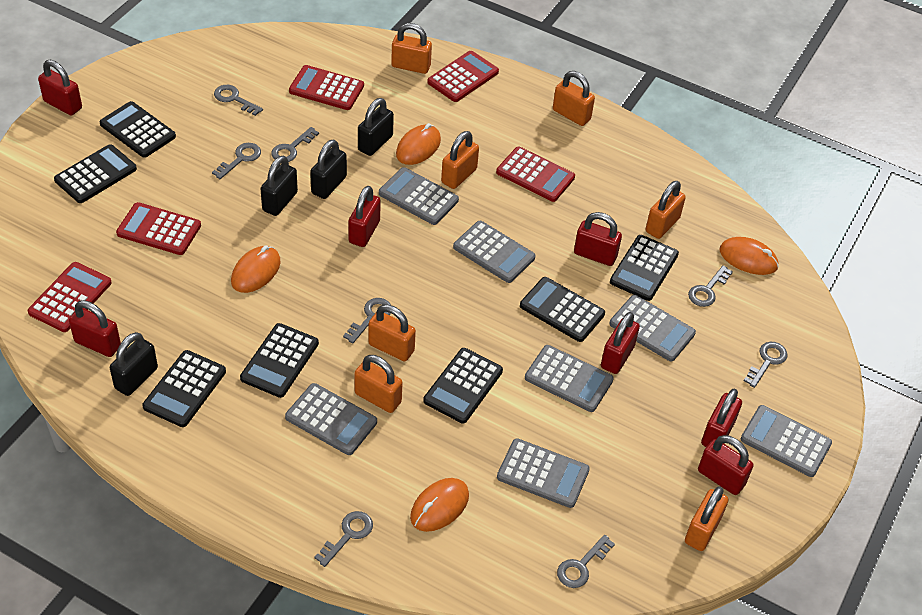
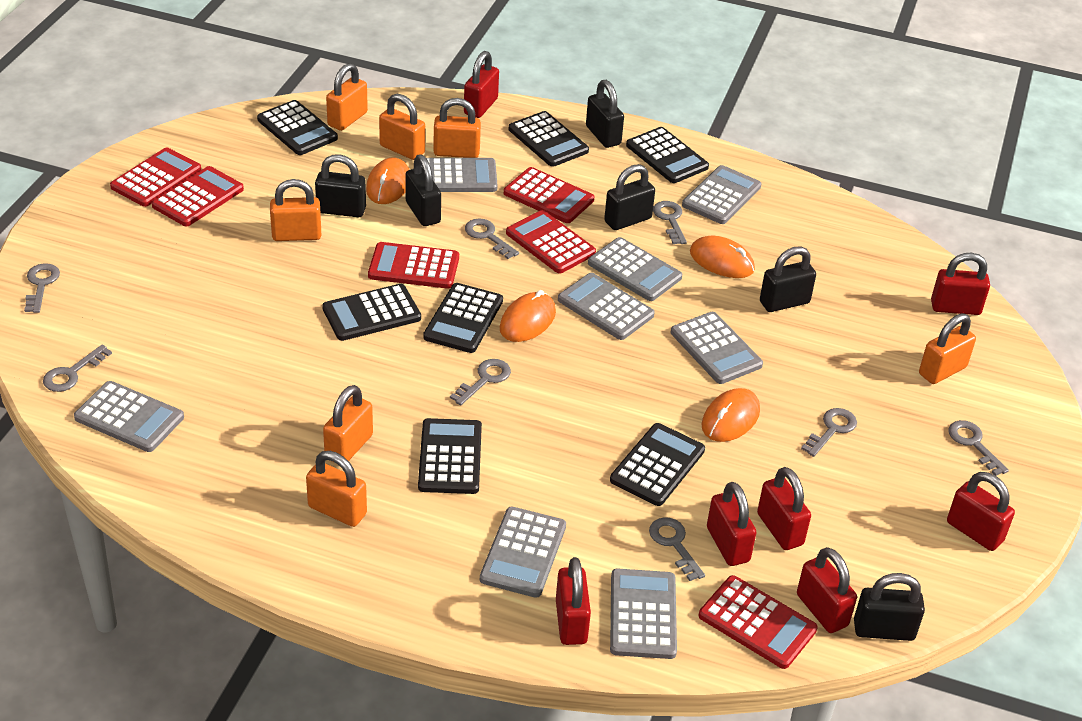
black padlock: [110,332,158,396] [261,156,298,216] [310,139,347,199] [358,98,394,156] = 4 -> [315,154,366,217] [405,154,441,226] [586,80,624,148] [604,164,655,230] [760,247,816,312] [854,573,925,641] = 6
grey calculator: [285,383,377,455] [379,167,459,225] [453,221,536,283] [497,438,590,508] [525,345,614,412] [609,295,696,362] [741,405,832,477] = 7 -> [74,381,184,452] [421,158,498,192] [480,506,566,598] [558,273,655,340] [588,237,682,301] [610,569,677,659] [671,312,763,384] [682,165,761,224] = 8
red calculator: [28,262,112,332] [116,202,201,255] [289,65,364,110] [427,51,499,102] [496,147,575,202] = 5 -> [110,147,201,207] [152,166,244,226] [368,242,459,289] [504,167,594,223] [506,210,596,273] [699,575,818,669] = 6

